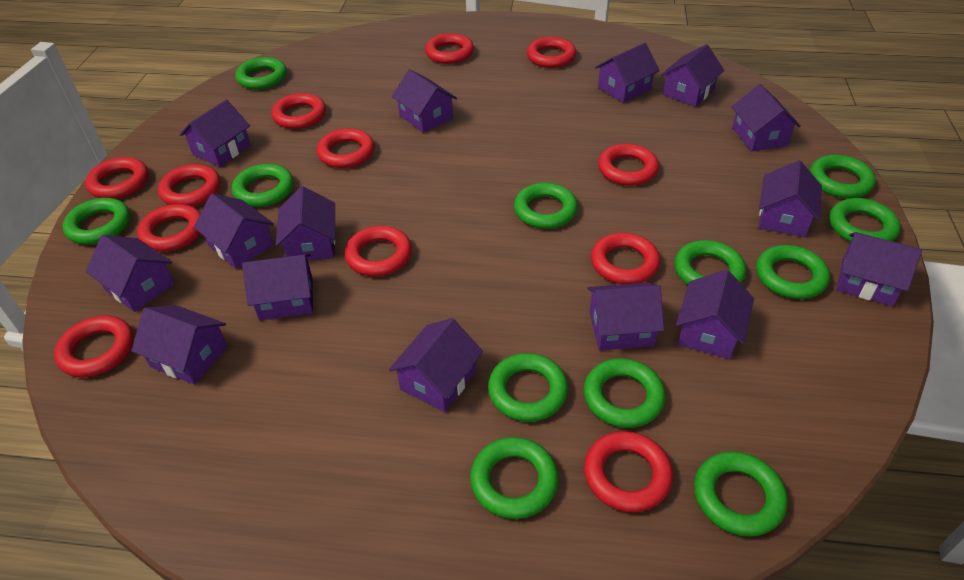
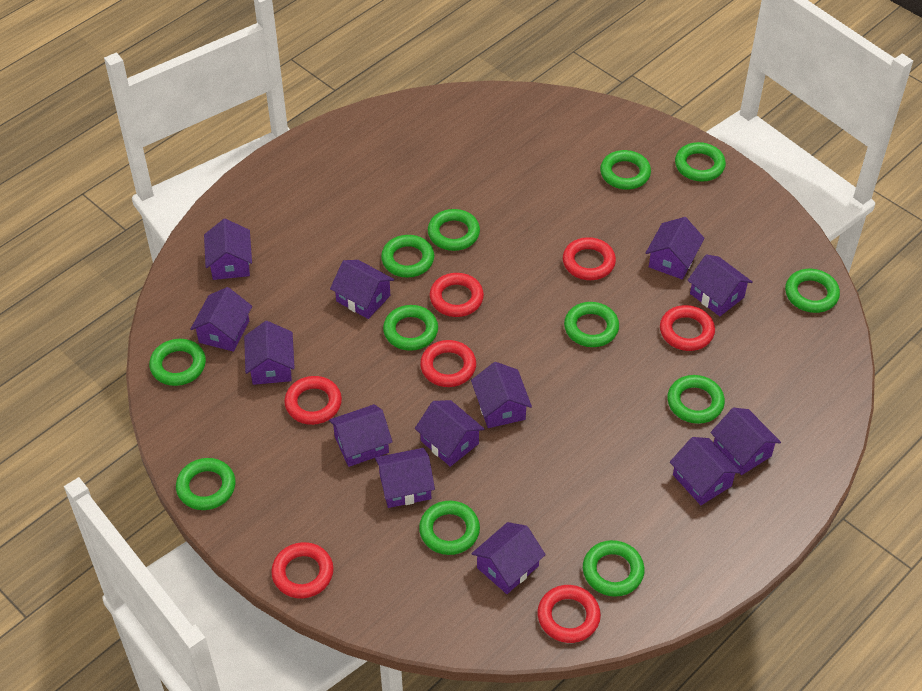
purple house: [86,235,174,312] [131,305,228,385] [180,100,251,167] [194,194,274,269] [242,254,313,320] [276,186,335,261] [389,318,483,412] [392,69,457,133] [587,282,664,351] [595,43,660,103] [661,44,724,107] [676,270,754,359] [732,84,801,152] [759,161,822,237] [836,232,922,306] = 15 -> [190,287,252,352] [204,219,252,280] [244,321,295,385] [329,404,392,467] [330,260,394,319] [375,448,435,508] [415,400,484,467] [471,362,532,428] [471,522,546,594] [646,217,705,279] [670,437,741,505] [688,254,753,316] [710,408,781,475] = 13
red ring: [54,315,134,378] [85,157,149,199] [137,204,201,252] [158,164,221,206] [271,93,326,129] [317,128,375,168] [345,226,412,276] [425,33,474,64] [527,37,576,68] [584,431,673,513] [591,233,660,284] [598,144,659,186] = 12 -> [271,542,334,599] [284,376,342,425] [420,340,476,387] [430,273,484,317] [537,585,601,643] [563,237,616,280] [660,305,715,351] = 7

